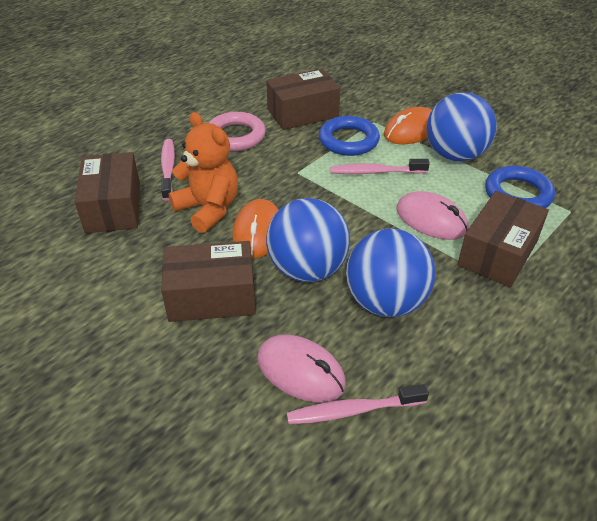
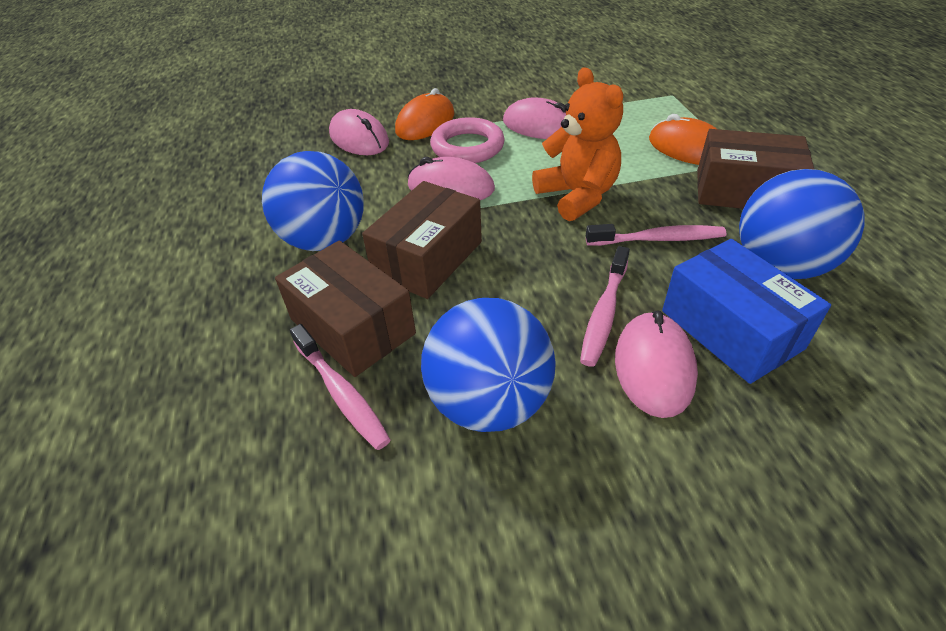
blue box: none = 0 -> [662,239,831,384] = 1
blue ring: [319,116,380,156] [485,166,555,208] = 2 -> none = 0
brown box: [74,152,140,233] [161,241,256,322] [266,69,340,130] [457,191,549,287] = 4 -> [275,240,416,377] [362,181,482,299] [697,129,815,209] = 3
pink mouse: [257,334,346,403] [396,191,469,240] = 2 -> [329,109,389,155] [408,157,495,200] [503,97,566,139] [615,310,698,418] = 4

